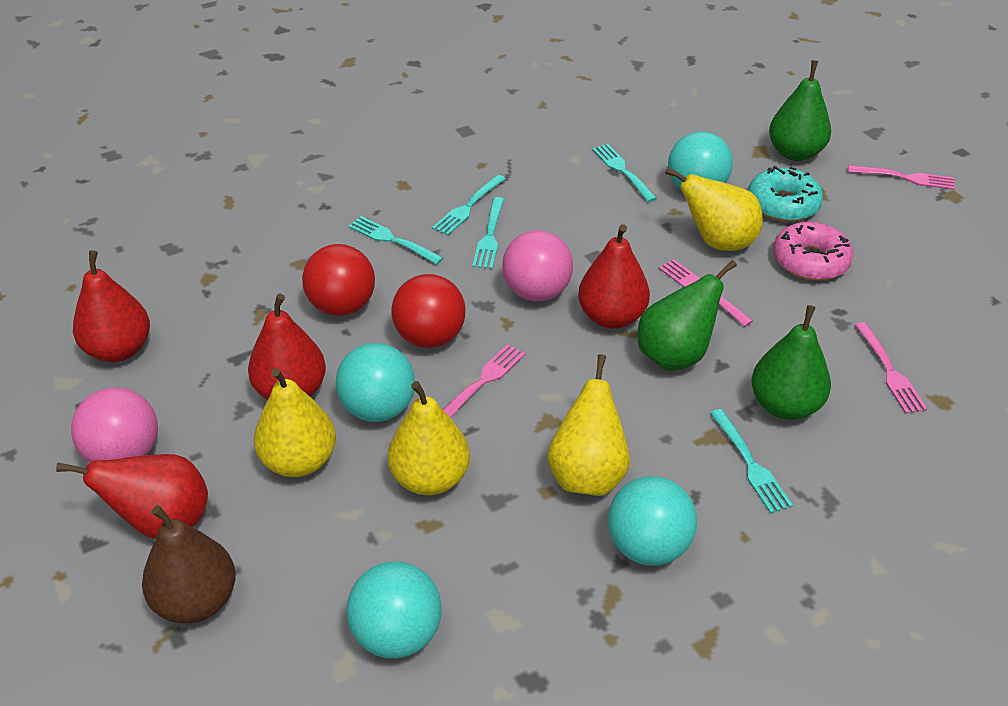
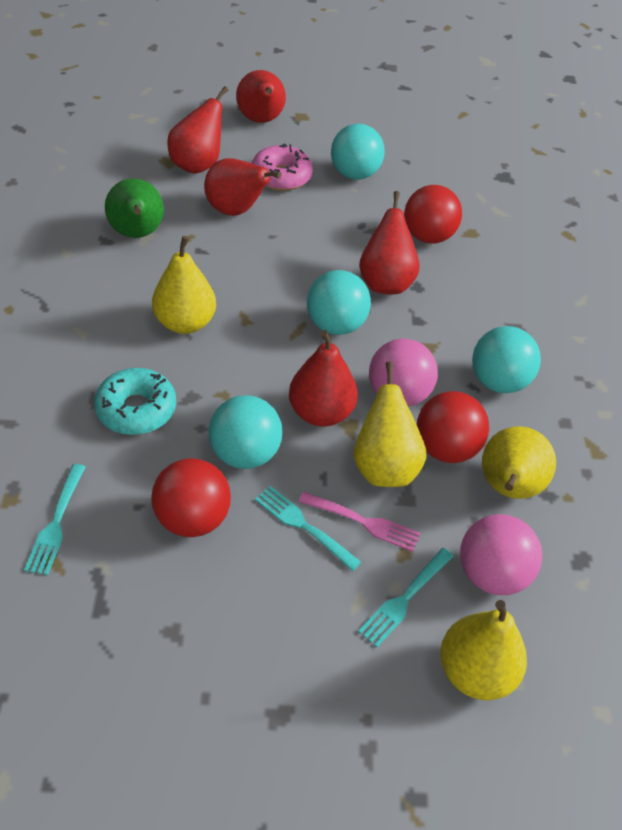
brown pear: [142,505,236,623] = 1 -> none = 0
green pear: [638,260,737,371] [751,305,831,420] [769,60,831,161] = 3 -> [105,178,164,238] = 1
pink fork: [443,344,525,418] [659,259,753,327] [848,165,955,190] [855,322,927,414] = 4 -> [299,492,421,552] = 1
red ball: [302,244,375,316] [391,274,465,348] = 2 -> [151,458,231,537] [404,185,462,244] [417,391,489,463] = 3
red pear: [56,454,208,539] [73,250,150,362] [248,294,326,400] [578,224,650,329] = 4 -> [167,86,228,174] [204,158,281,216] [236,70,286,123] [289,330,358,426] [359,191,420,294] = 5
turquoise fork: [348,216,443,265] [432,175,506,235] [472,197,504,269] [592,144,657,202] [710,409,793,513] = 5 -> [24,464,85,575] [255,486,361,571] [358,548,454,647] = 3

